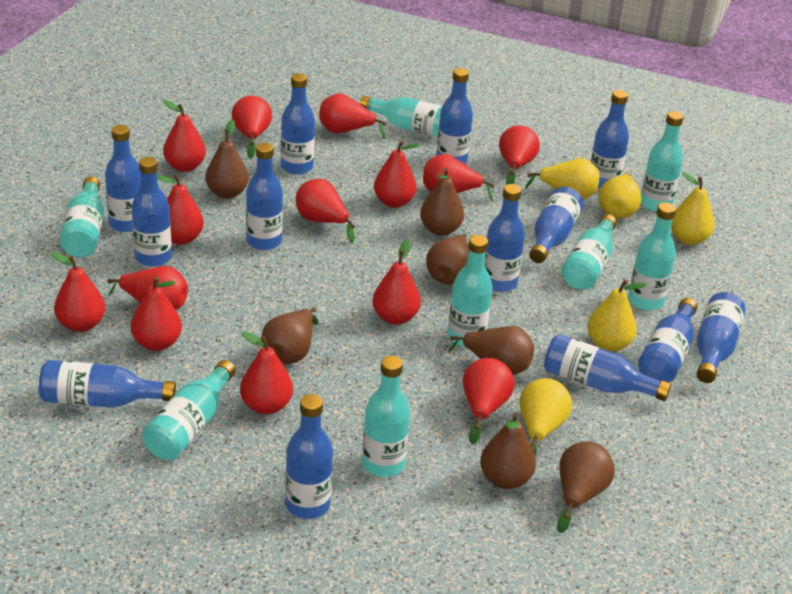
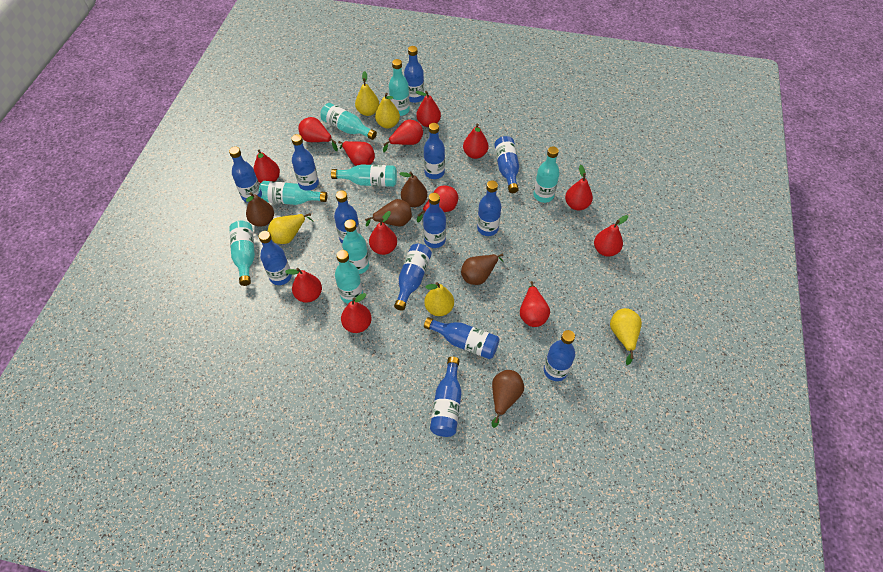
brown pear: [205,120,249,199] [262,307,319,364] [420,168,464,236] [426,234,469,284] [448,326,534,375] [480,413,536,489] [557,442,615,533] = 7 -> [246,192,274,227] [365,199,412,227] [399,171,427,207] [461,254,504,285] [492,370,524,428] = 5
red pear: [51,252,105,332] [107,266,188,310] [131,276,182,351] [157,174,204,245] [163,100,206,172] [232,96,272,159] [240,331,293,414] [296,179,355,243] [319,93,386,139] [372,239,421,325] [374,141,419,208] [423,154,495,202] [463,358,515,444] [499,125,540,185] = 14 -> [253,150,280,183] [285,268,322,303] [298,117,338,151] [338,141,375,166] [341,293,372,333] [369,211,397,255] [383,120,423,152] [416,91,441,127] [417,185,458,223] [463,123,488,159] [520,281,550,327] [565,165,593,210] [594,215,628,257] = 13

